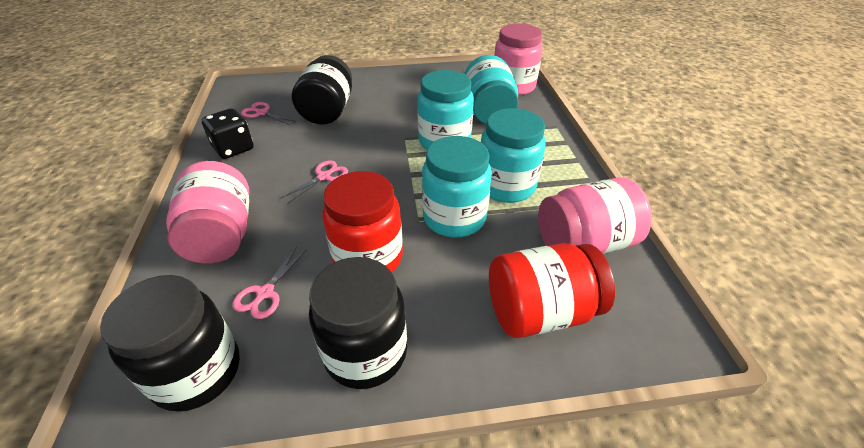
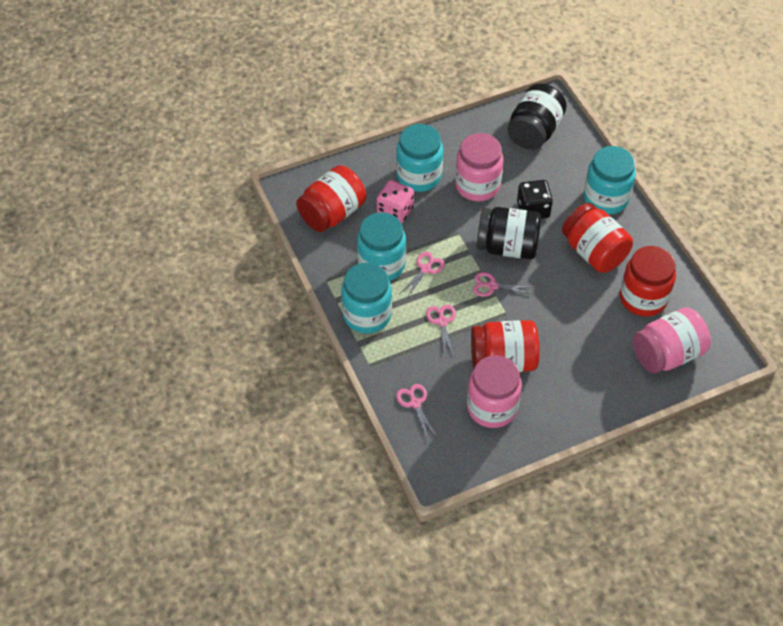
black jar: [100,275,240,412] [292,55,352,125] [309,257,407,389] = 3 -> [477,207,541,259] [507,84,567,150] = 2
pink dice: none = 0 -> [377,180,414,224] = 1
pink scissors: [232,246,307,319] [241,102,296,125] [280,160,348,204] = 3 -> [396,384,437,439] [400,252,445,299] [426,304,456,356] [473,272,534,297] = 4
red jar: [322,171,403,272] [489,243,615,338] = 2 -> [296,165,366,232] [471,320,540,372] [562,203,633,273] [620,246,676,316] = 4

